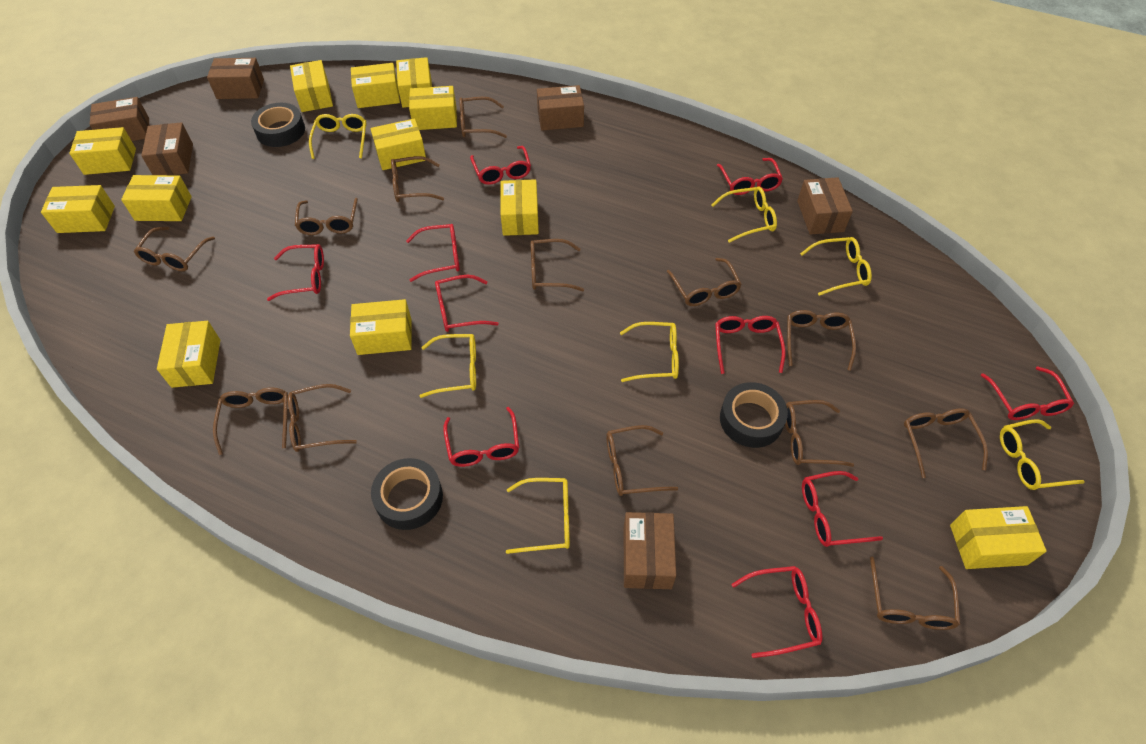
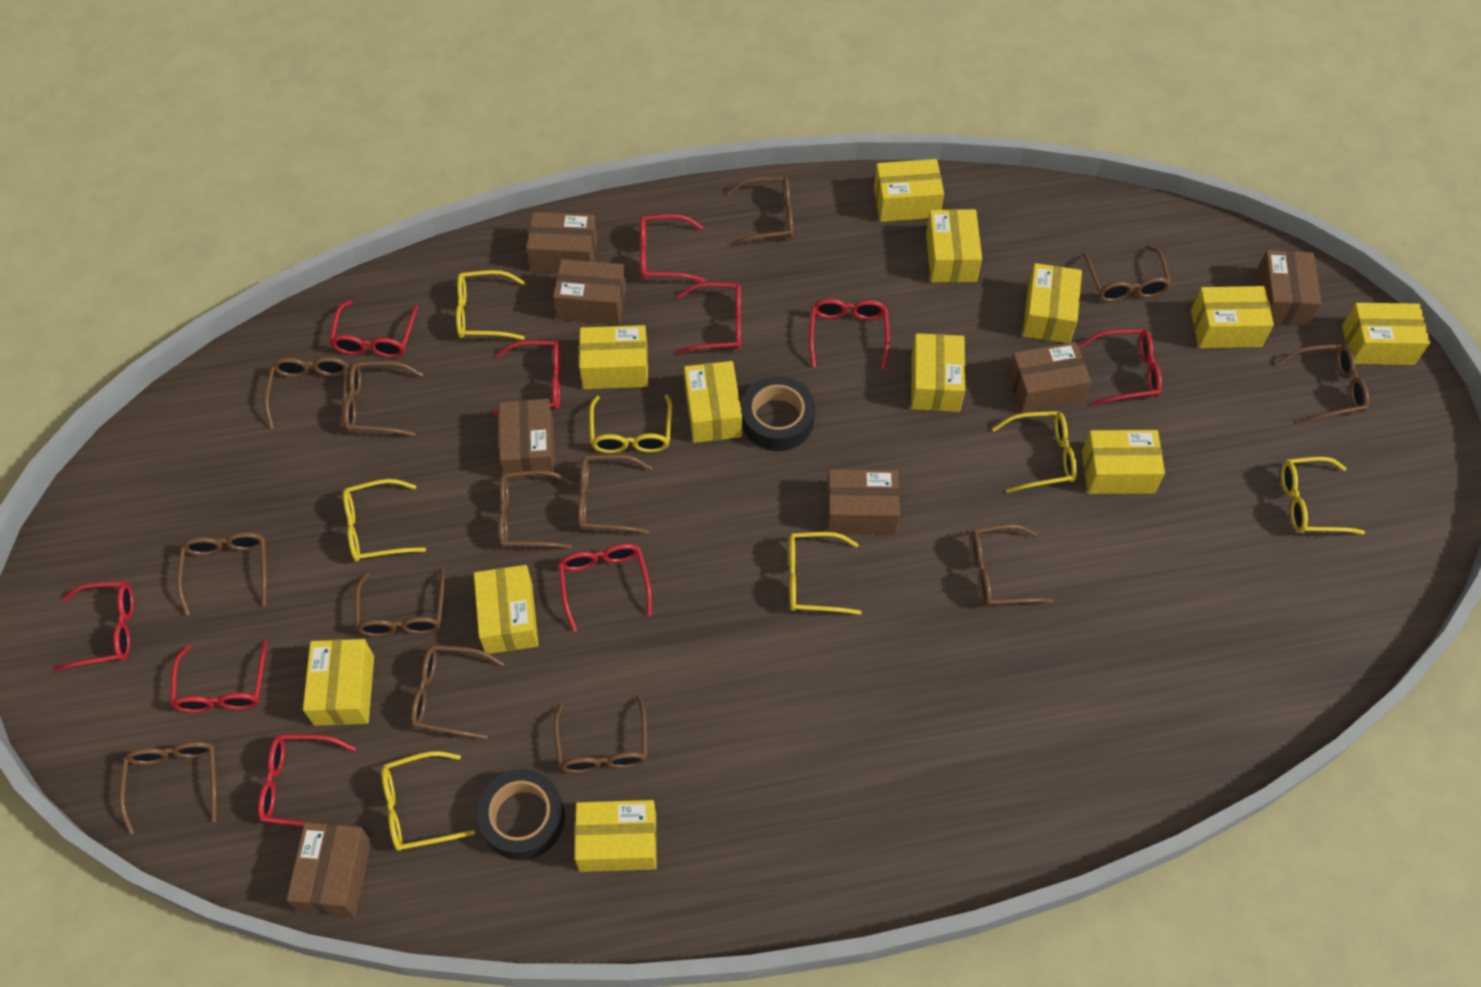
black tape: [251,103,305,147] [371,458,443,530] [720,382,788,448] = 3 -> [477,769,565,860] [741,376,815,451] = 2
brown box: [90,97,149,141] [141,122,193,175] [207,58,264,99] [537,85,584,131] [624,512,676,589] [797,177,853,235] = 6 -> [286,822,371,917] [499,399,555,480] [526,212,597,273] [553,259,626,325] [827,469,900,534] [1007,342,1091,414] [1255,250,1322,326] = 7

